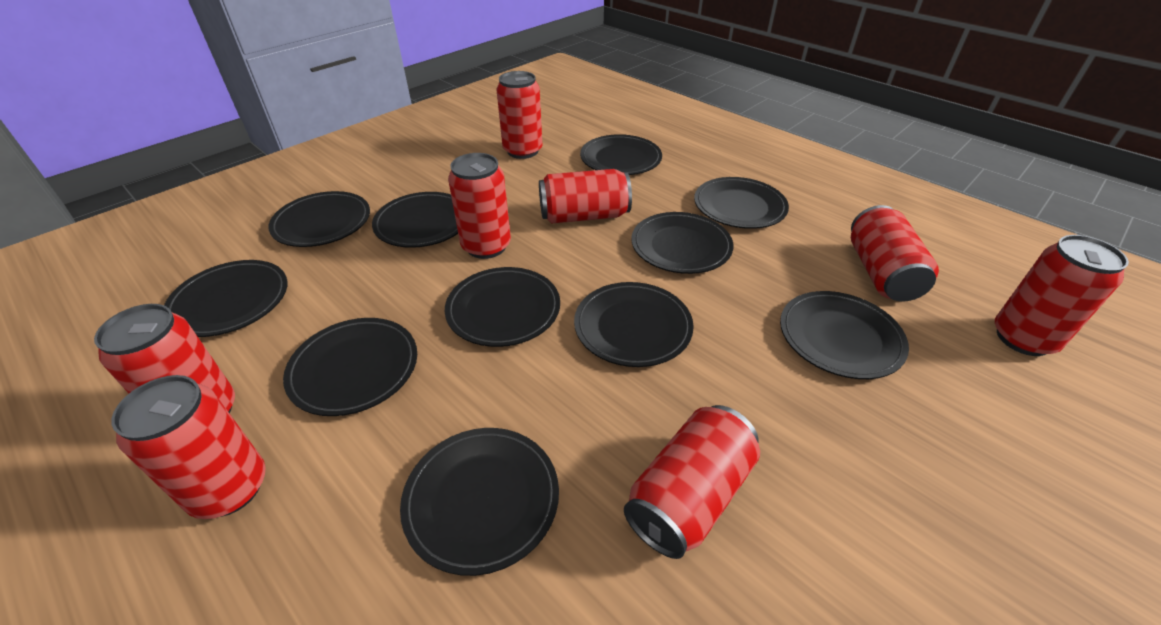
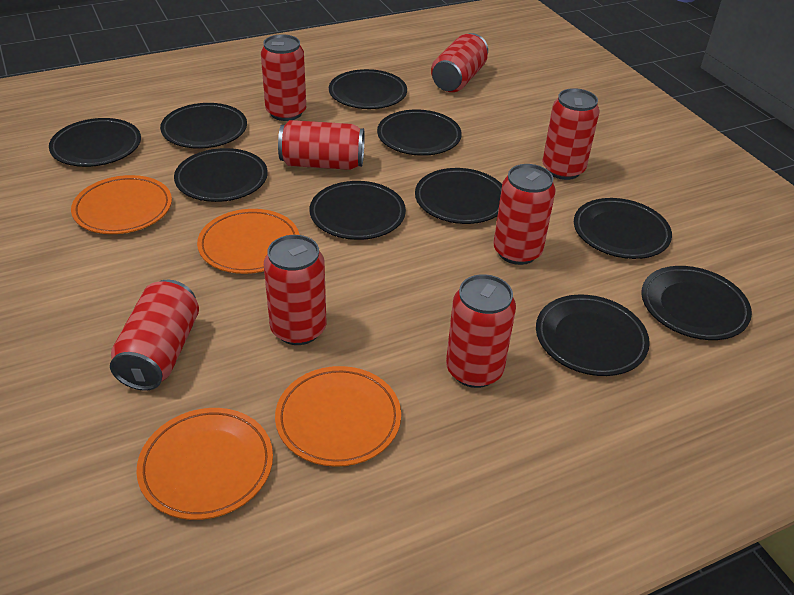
black plate: [164,260,288,337] [268,191,370,247] [283,318,417,416] [372,192,458,248] [400,428,559,576] [445,267,560,347] [574,282,694,367] [580,134,662,175] [631,212,733,274] [694,177,789,229] [780,291,909,379] = 11 -> [49,118,141,167] [160,103,247,149] [174,148,268,202] [310,181,406,240] [329,69,407,109] [377,109,462,156] [415,168,502,224] [536,295,650,376] [574,198,672,259] [641,266,752,340] = 10
orange plate: none = 0 -> [71,175,172,234] [136,408,273,520] [197,209,300,274] [275,366,401,467] = 4

